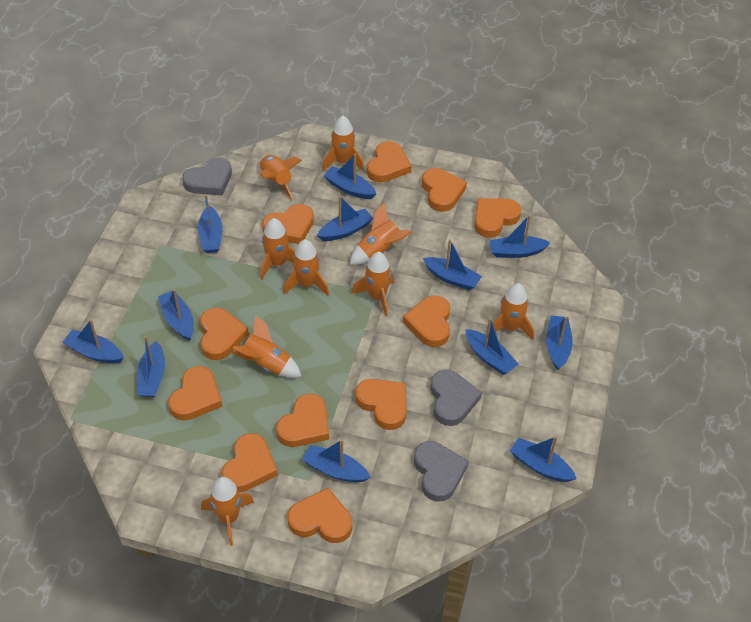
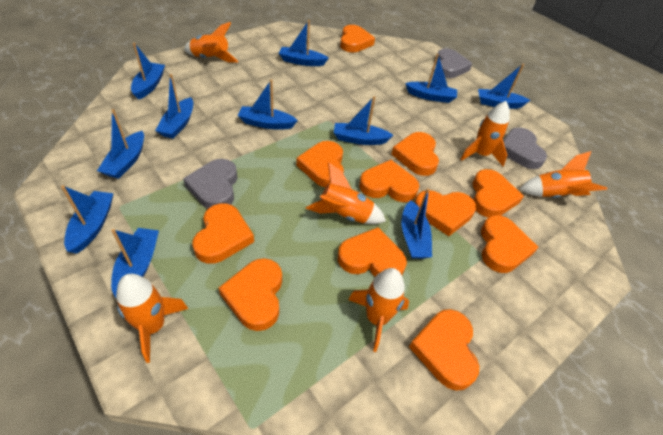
blue boat: [62,319,124,363] [137,336,165,397] [158,289,194,341] [198,195,222,253] [302,439,371,482] [317,196,373,241] [323,154,376,199] [423,239,482,290] [466,318,518,375] [489,215,550,258] [510,436,577,482] [546,316,573,370] = 12 -> [61,185,114,254] [97,109,144,179] [111,228,159,298] [131,43,165,100] [155,74,193,139] [237,79,298,129] [279,20,329,66] [334,96,394,145] [402,188,432,259] [405,54,457,103] [478,64,531,109] = 11
orange rocket: [201,477,254,546] [232,315,302,378] [260,155,302,200] [260,218,295,280] [283,239,329,296] [322,116,364,171] [350,203,412,265] [352,252,394,316] [493,283,534,340] = 9 -> [116,274,188,363] [184,22,238,63] [306,163,386,224] [349,268,409,352] [460,101,510,166] [520,151,607,198] = 6

